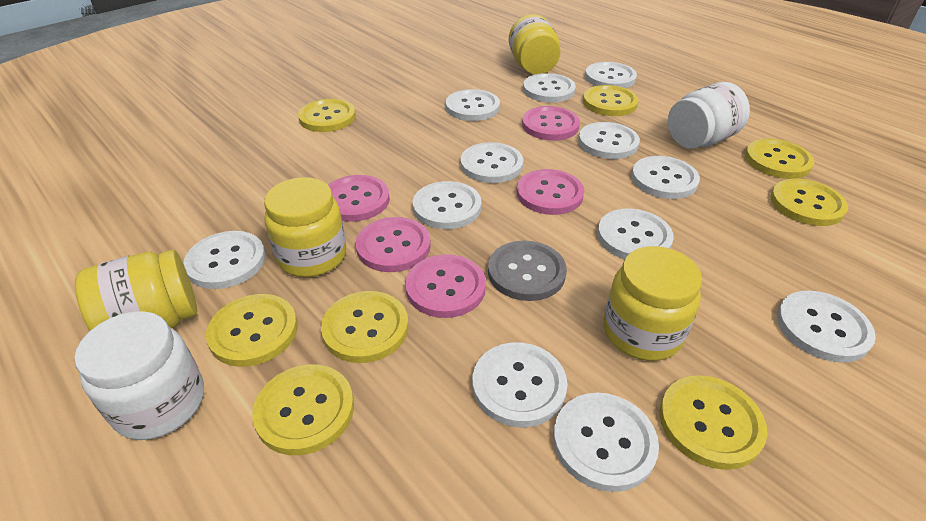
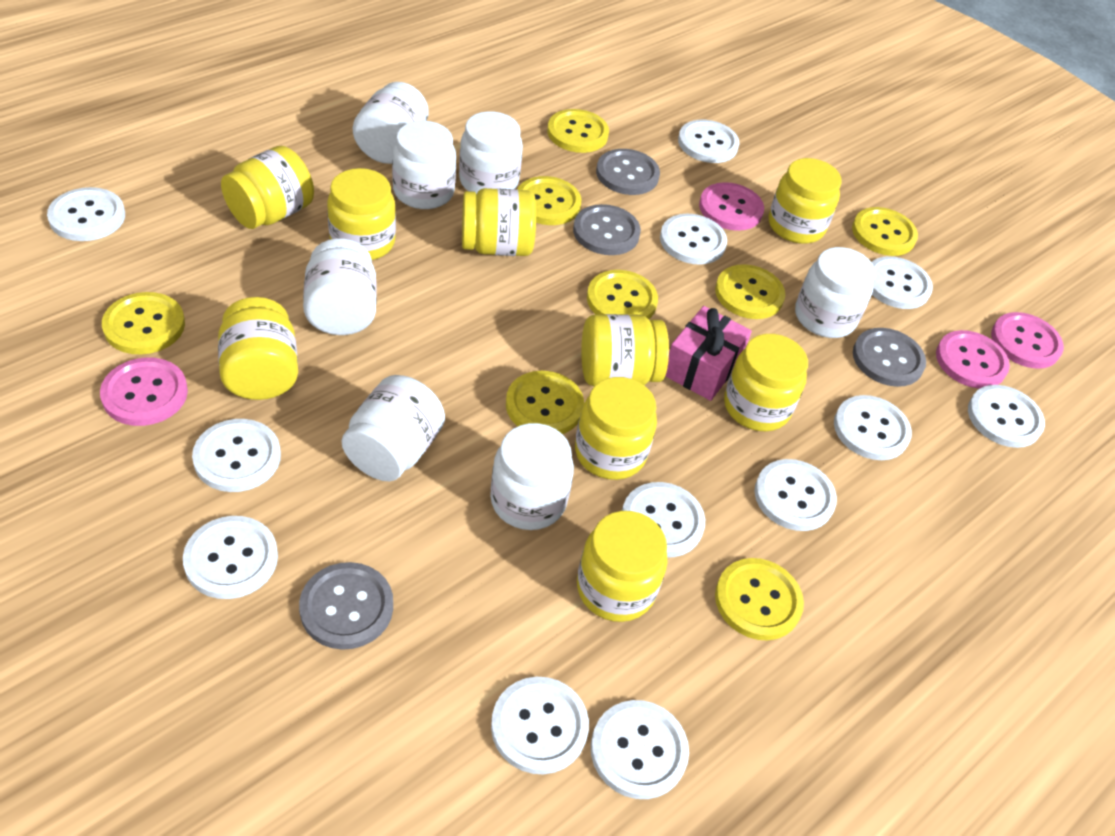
grey button: [488,240,567,301] = 1 -> [299,562,393,650] [573,204,641,255] [596,149,660,195] [853,328,926,387] = 4
pink button: [328,175,390,222] [355,217,431,272] [405,254,486,318] [517,169,584,215] [522,106,580,141] = 5 -> [100,357,188,426] [699,182,764,231] [936,330,1010,388] [991,312,1064,369] = 4
pink gift: none = 0 -> [665,306,752,401] = 1
white jar: [74,311,204,440] [668,82,750,149] = 2 -> [303,238,377,335] [342,375,445,481] [353,82,429,164] [392,121,456,209] [459,111,523,194] [490,423,574,530] [795,247,876,338] = 7
yellow jar: [75,250,197,331] [264,177,346,277] [509,14,561,74] [604,246,702,361] = 4 -> [218,297,298,400] [221,146,314,229] [327,168,396,260] [462,188,536,256] [575,377,657,480] [577,511,668,622] [581,314,669,386] [724,334,808,431] [769,158,841,244] = 9

